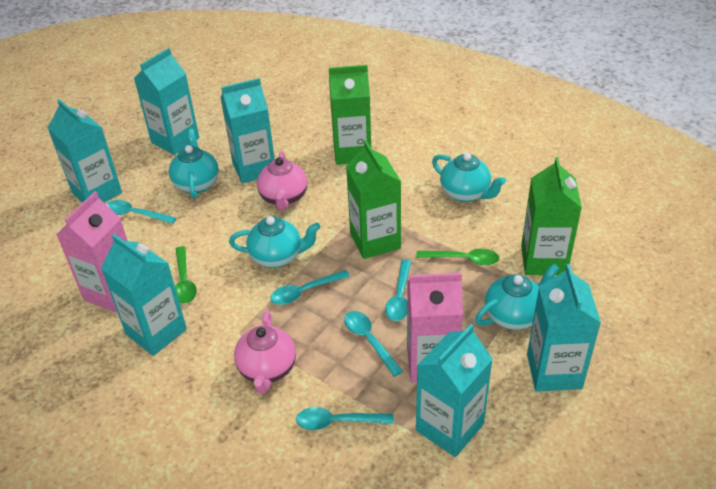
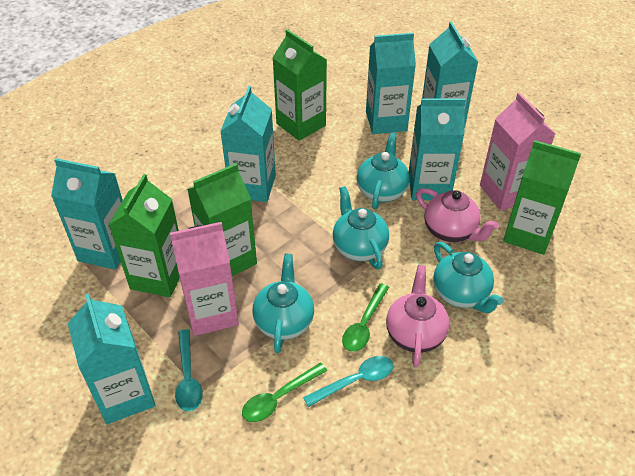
green carton: [329,65,371,165] [346,140,401,259] [521,157,582,275] = 3 -> [109,174,180,297] [187,163,257,276] [272,29,327,141] [503,140,581,255] = 4
turquoise spoon: [106,200,176,224] [270,270,350,305] [296,407,394,430] [344,311,403,377] [385,260,411,321] = 5 -> [175,329,203,411] [303,356,393,407] = 2

